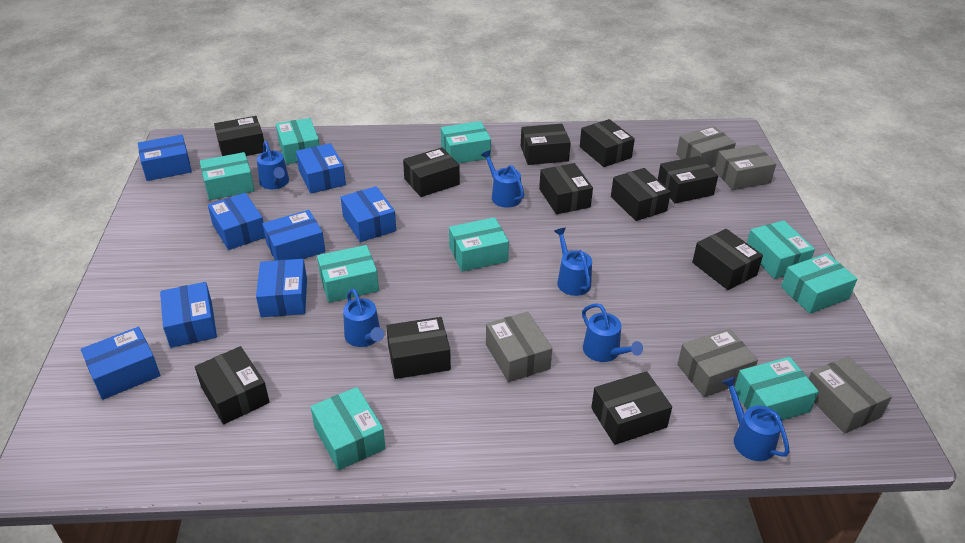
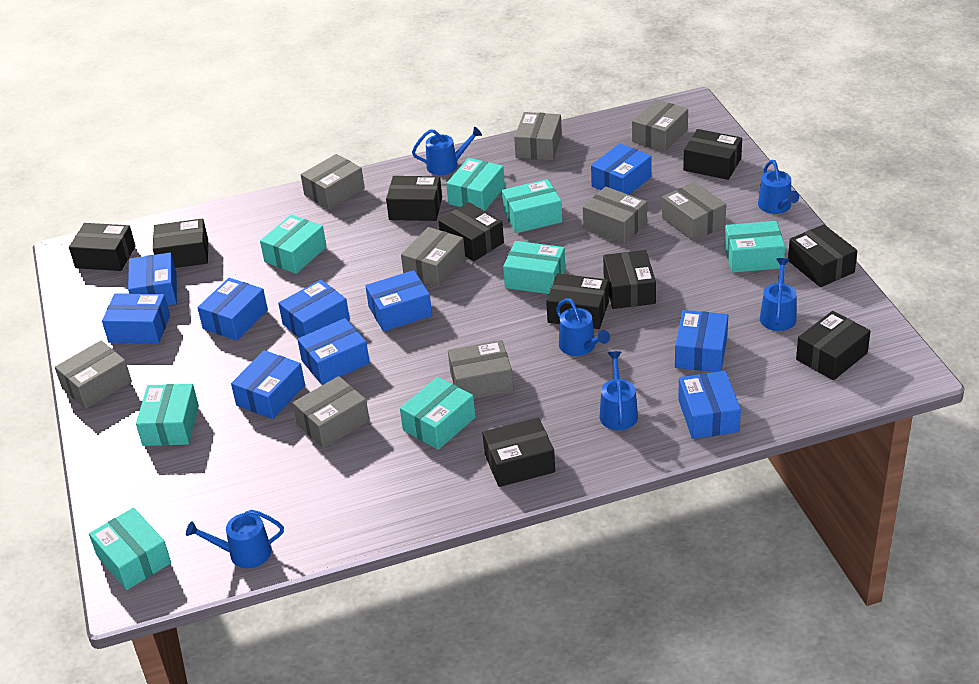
black box: [195,346,270,424] [214,116,264,156] [386,317,451,379] [403,147,460,197] [521,124,571,165] [539,163,593,214] [580,119,635,167] [591,371,672,445] [611,168,671,221] [658,156,718,203] [692,229,763,290] = 11 -> [69,223,136,271] [153,218,208,268] [386,176,442,221] [438,202,504,261] [483,417,555,487] [546,273,609,329] [603,250,656,309] [683,129,742,180] [788,224,857,287] [796,311,871,380] = 10
blue box: [81,327,160,400] [138,135,192,181] [160,282,217,348] [208,193,265,250] [256,259,307,317] [262,210,326,261] [296,143,346,194] [341,186,396,242] = 8 -> [102,293,170,344] [128,252,177,305] [197,278,268,341] [231,350,305,419] [278,280,350,338] [297,318,370,385] [365,270,432,331] [591,143,652,195] [675,310,728,372] [678,371,741,439] = 10
grey box: [486,311,552,382] [676,126,736,168] [677,329,758,397] [715,145,776,190] [809,356,892,433] = 5 -> [55,341,132,409] [293,376,370,448] [301,154,365,210] [401,227,465,287] [448,340,513,399] [514,112,562,160] [583,187,647,244] [632,99,688,152] [662,182,726,241] = 9
turquoise box: [200,152,255,200] [276,118,320,164] [311,387,386,470] [317,245,379,302] [441,121,491,163] [449,217,509,272] [734,357,819,420] [747,220,815,279] [781,253,857,314] = 9 -> [89,508,171,590] [136,384,199,446] [260,215,327,274] [400,377,475,450] [446,158,505,211] [502,179,562,233] [503,241,565,294] [724,221,785,273] = 8

